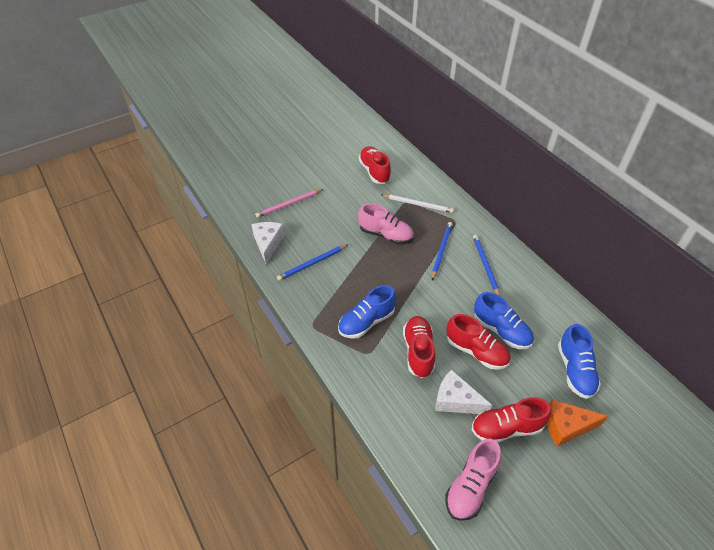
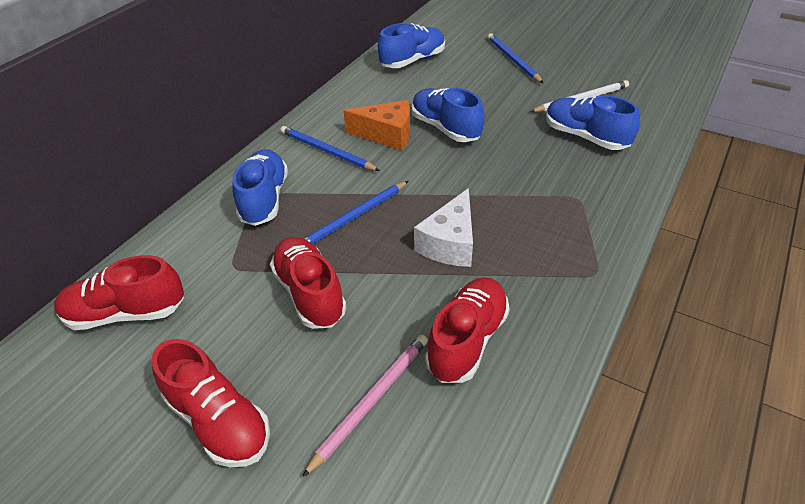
blue shoe: [338,285,396,339] [474,292,534,349] [558,324,601,399] = 3 -> [232,149,288,226] [378,23,445,68] [412,88,485,142] [546,95,640,150] = 4
pink shoe: [358,203,414,245] [445,439,501,521] = 2 -> none = 0
white cheese: [251,222,285,265] [435,369,492,414] = 2 -> [414,188,473,267] = 1

